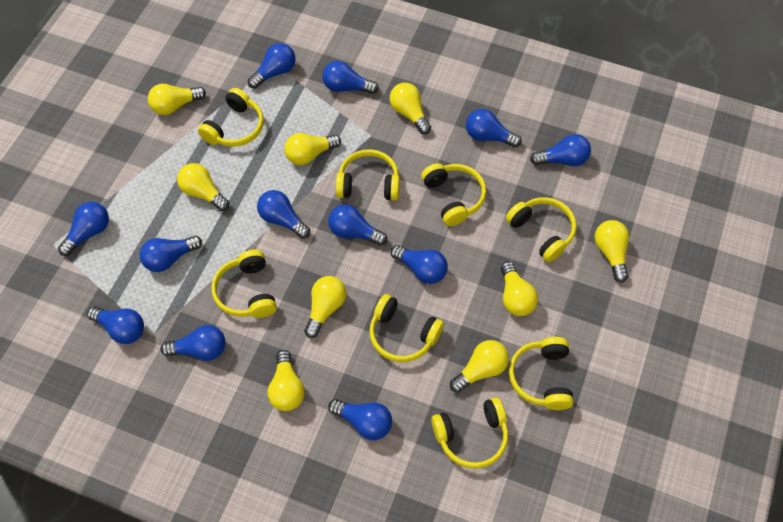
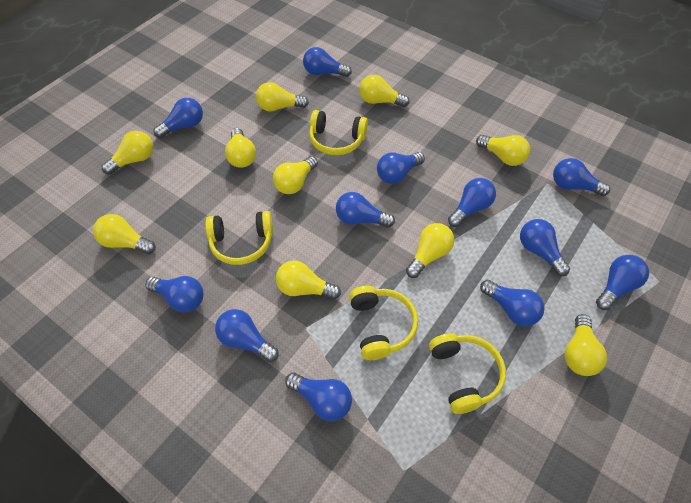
yellow headphones: [198,88,264,147] [212,250,277,318] [336,149,400,201] [369,294,444,362] [421,163,486,226] [431,397,508,469] [506,197,577,262] [509,337,574,410] = 8 -> [205,211,273,265] [309,110,368,155] [349,286,418,360] [429,333,506,414] = 4
yellow light bulb: [148,84,206,115] [177,163,229,211] [268,350,305,411] [284,133,341,165] [304,276,346,338] [390,83,431,134] [450,340,509,393] [501,262,538,316] [594,220,629,283] = 9 -> [93,214,156,254] [102,131,153,175] [225,128,256,168] [256,82,309,112] [273,156,318,194] [276,261,341,299] [359,75,409,107] [406,223,454,278] [476,135,530,166] [564,314,607,376] = 10

